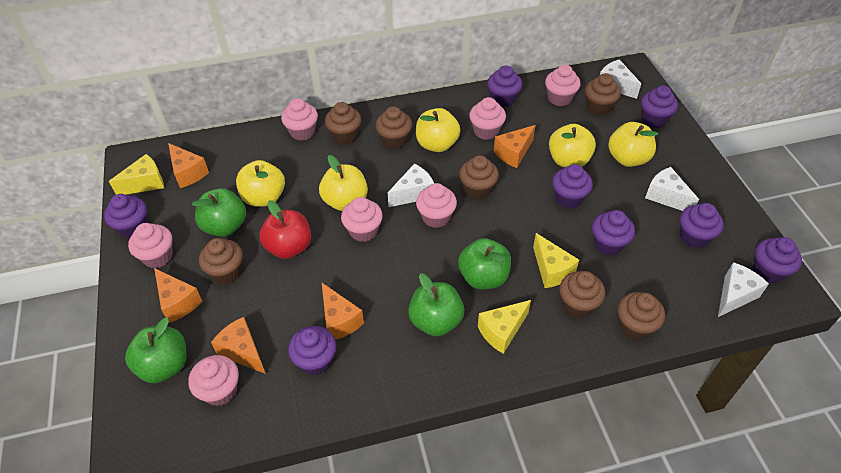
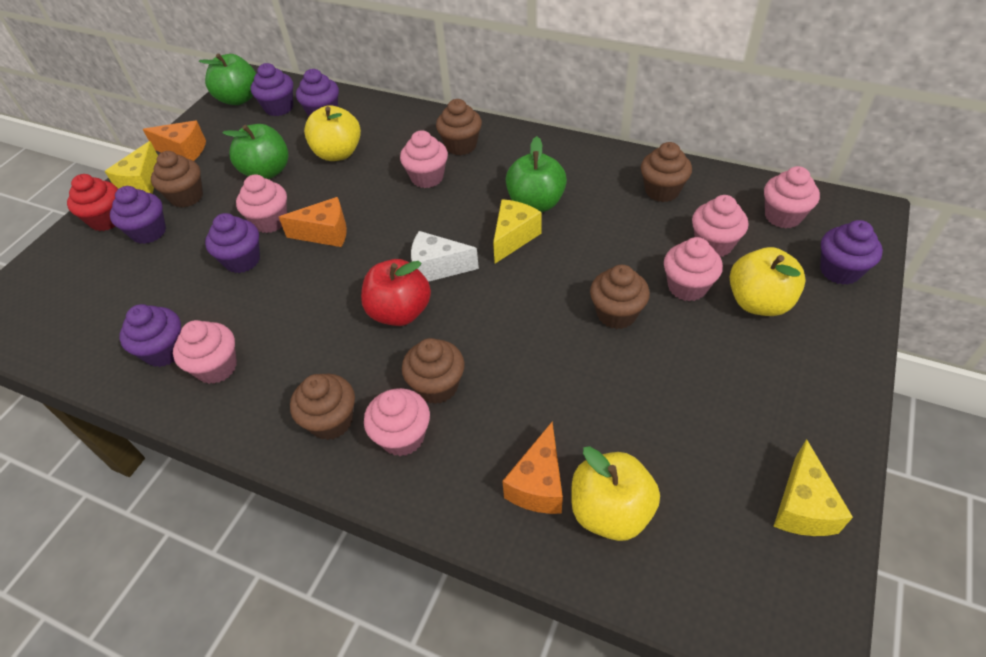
brown cupcake: [199,238,243,284] [325,102,362,144] [375,106,412,149] [459,155,499,199] [559,271,605,318] [585,73,621,115] [618,292,665,340] = 7 -> [151,151,203,208] [290,374,355,440] [402,338,465,404] [436,99,482,155] [590,265,650,329] [641,142,692,202] = 6
green apple: [125,318,187,383] [192,188,246,236] [408,273,464,336] [458,238,511,289] = 4 -> [199,53,256,105] [222,124,289,179] [506,136,567,212] = 3
orange cheese: [154,268,202,323] [168,143,209,188] [211,317,266,374] [322,283,364,340] [494,125,536,168] = 5 -> [143,120,206,161] [279,197,347,247] [502,422,563,514] = 3
purple cupcake: [104,194,147,238] [288,326,336,375] [487,66,522,107] [552,164,593,208] [592,210,635,256] [641,85,678,128] [680,203,724,248] [753,237,802,284] = 8 -> [110,186,166,244] [119,304,181,367] [205,213,260,273] [251,63,293,116] [296,69,339,116] [820,220,883,285] = 6
red cupcake: none = 0 -> [67,174,118,231] = 1
white cheese: [388,164,434,207] [600,59,641,99] [645,167,699,211] [718,262,769,317] = 4 -> [411,231,479,282] = 1
yellow apple: [236,160,285,207] [319,155,368,211] [416,108,460,152] [549,124,596,168] [608,122,658,167] = 5 -> [304,105,361,161] [571,446,660,541] [730,247,806,316] = 3

